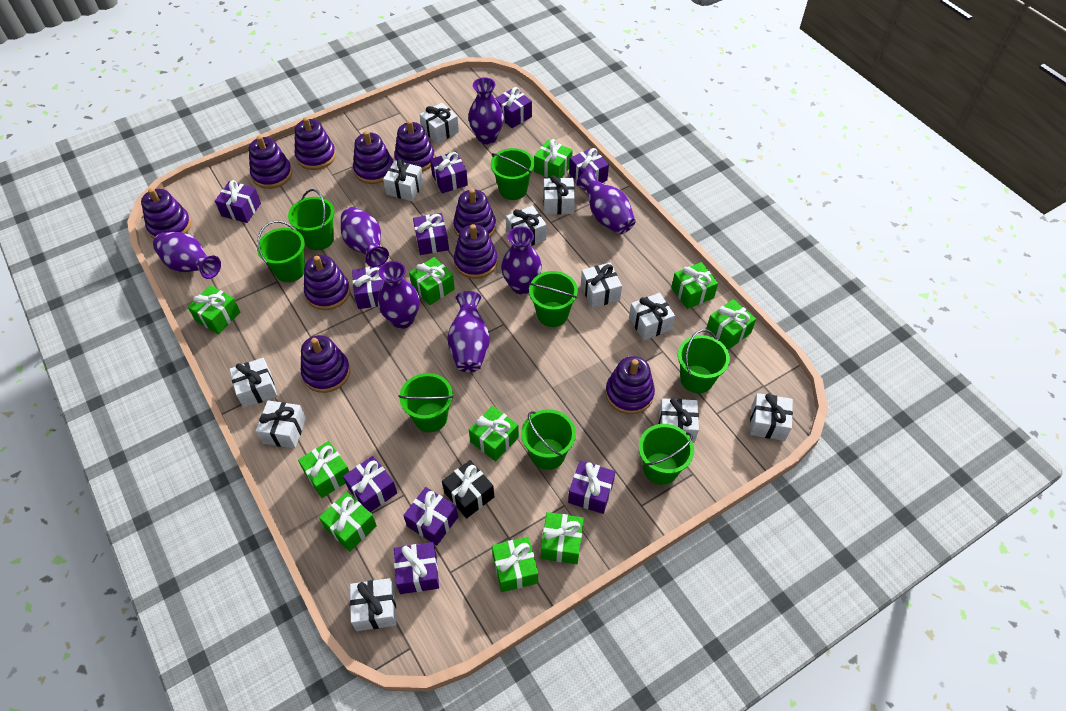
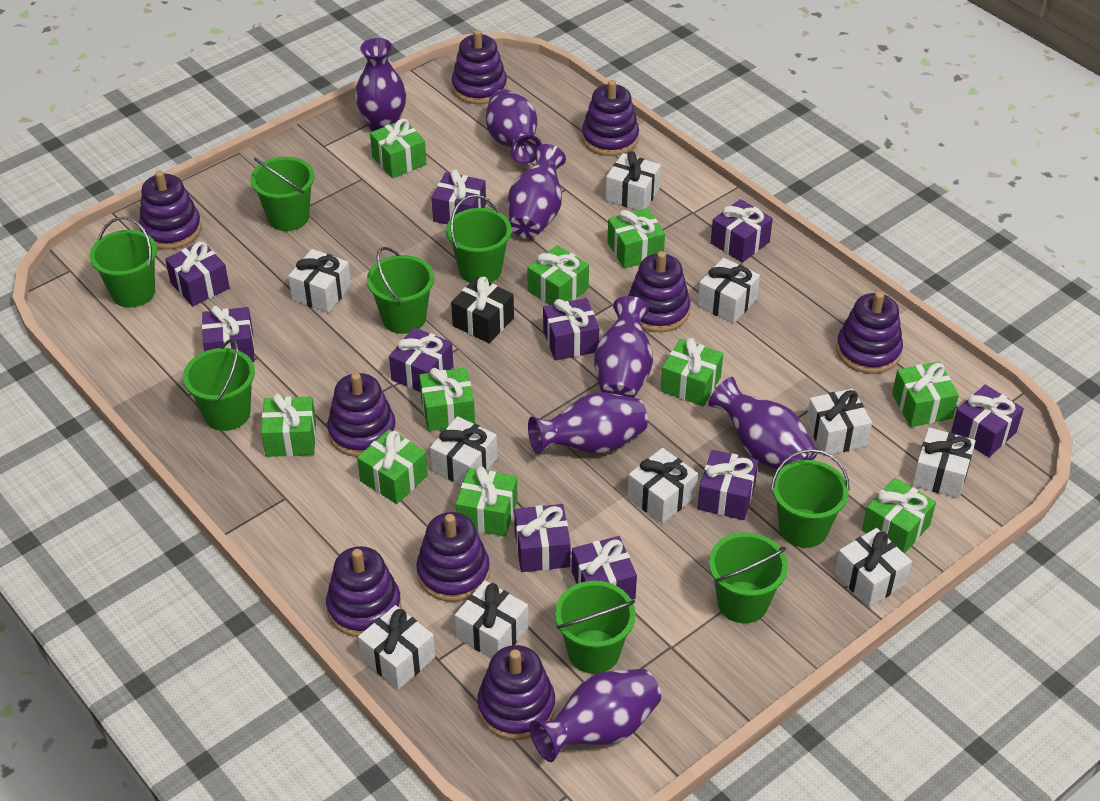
purple stacking toy: [141,188,191,239] [249,136,292,189] [295,117,336,170] [301,335,350,393] [304,255,350,310] [353,131,393,184] [394,120,435,172] [453,189,496,237] [454,224,498,279] [606,356,655,414] = 10 -> [139,171,202,249] [326,546,401,637] [327,373,396,457] [416,512,490,602] [452,30,507,104] [477,645,555,740] [582,80,639,156] [628,251,690,333] [836,291,903,374] = 9
white gift: [229,358,277,408] [256,401,306,449] [350,578,397,631] [383,159,424,201] [420,103,459,144] [506,206,547,246] [544,175,575,215] [581,263,622,308] [629,293,675,341] [658,398,699,443] [750,393,793,441] = 11 -> [288,249,351,313] [358,605,435,689] [430,416,497,485] [455,581,528,658] [605,151,661,210] [628,448,698,524] [697,258,760,324] [806,389,872,456] [835,528,912,607] [912,427,976,499] = 10

